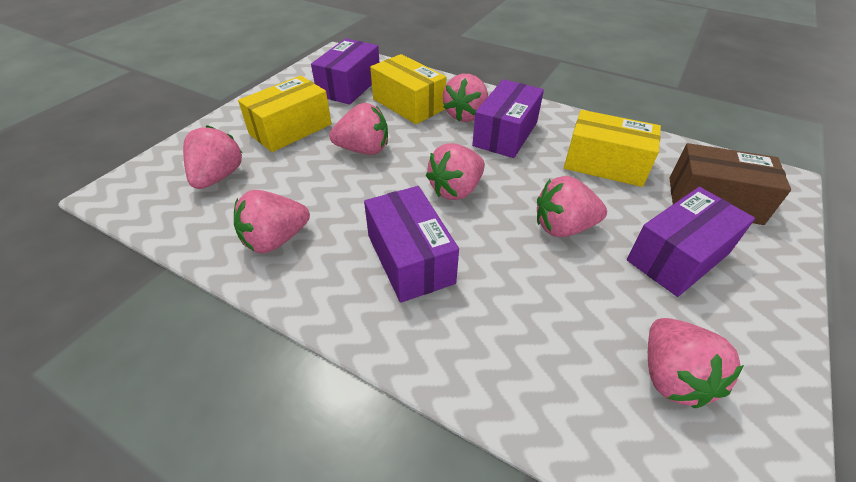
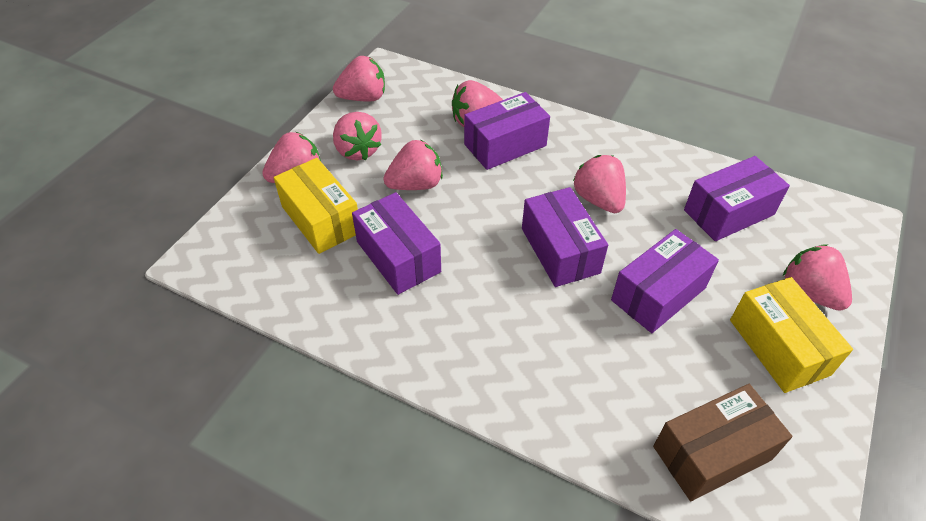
purple box: [311,39,379,105] [364,186,459,303] [472,79,544,158] [627,187,755,297] = 4 -> [352,192,441,295] [464,92,550,170] [522,187,608,287] [611,229,719,333] [684,156,790,241] = 5
yellow box: [238,76,331,152] [370,54,446,124] [564,110,661,187] = 3 -> [274,158,358,254] [730,277,853,393] = 2

